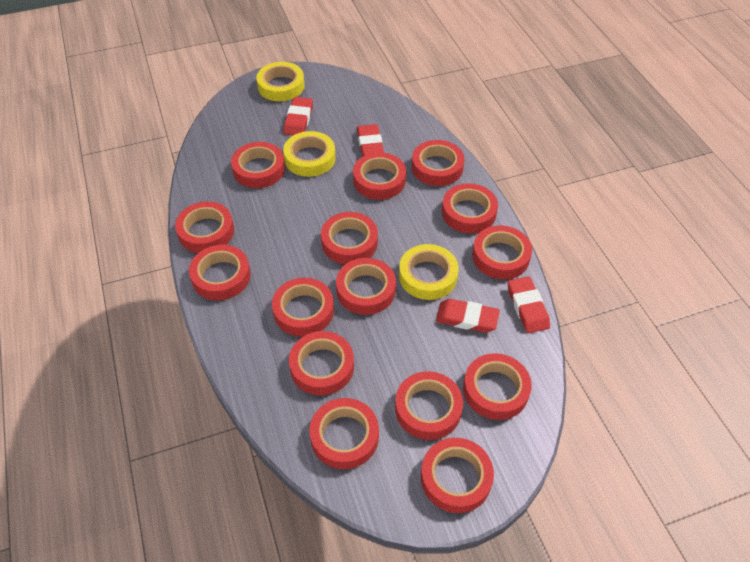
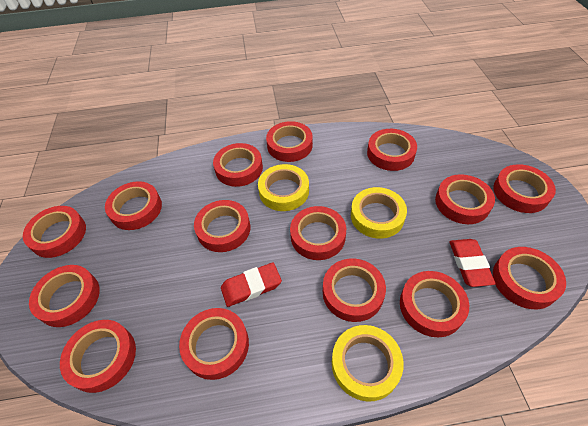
red eraser: [284,97,313,135] [357,124,384,156] [436,299,500,333] [508,276,550,333] = 4 -> [221,262,282,307] [449,239,496,287] = 2

